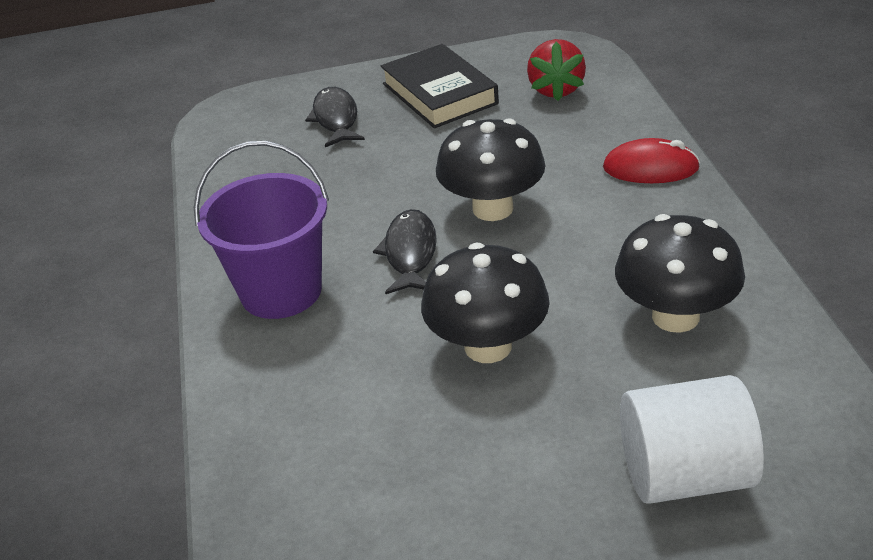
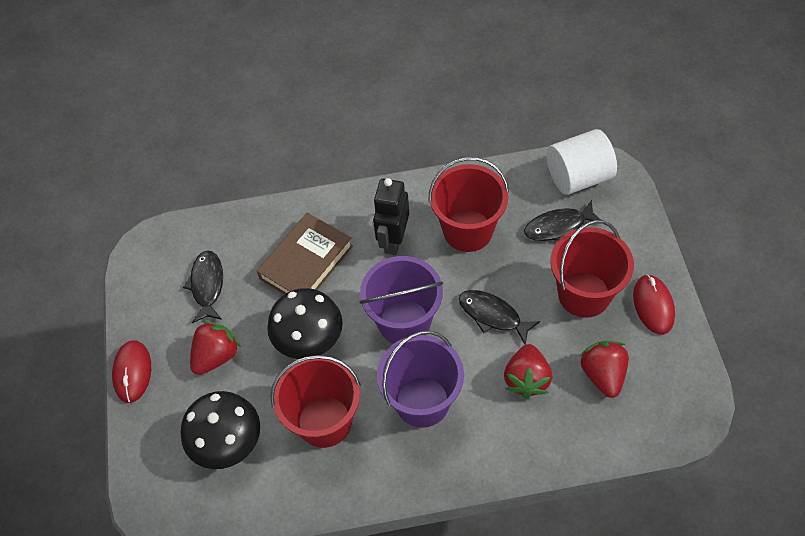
black book: [381,44,499,128] = 1 -> none = 0
black fish: [305,87,365,147] [373,209,437,294] = 2 -> [183,250,223,323] [459,290,540,345] [524,200,601,241] = 3
black mushroom: [421,243,550,363] [436,118,545,221] [615,214,745,333] = 3 -> [181,391,260,469] [267,288,343,359] = 2
black robot: none = 0 -> [373,178,409,255] = 1
brown book: none = 0 -> [257,213,353,294] = 1
purple bucket: [194,141,329,319] = 1 -> [360,256,443,344] [377,330,464,428] = 2
red bucket: none = 0 -> [270,355,361,448] [428,157,509,252] [550,220,634,318] = 3
red mouse: [603,138,700,183] = 1 -> [112,340,151,403] [633,274,675,335] = 2
red strawberry: [527,39,586,101] = 1 -> [190,321,241,375] [504,344,552,399] [580,341,629,398] = 3

